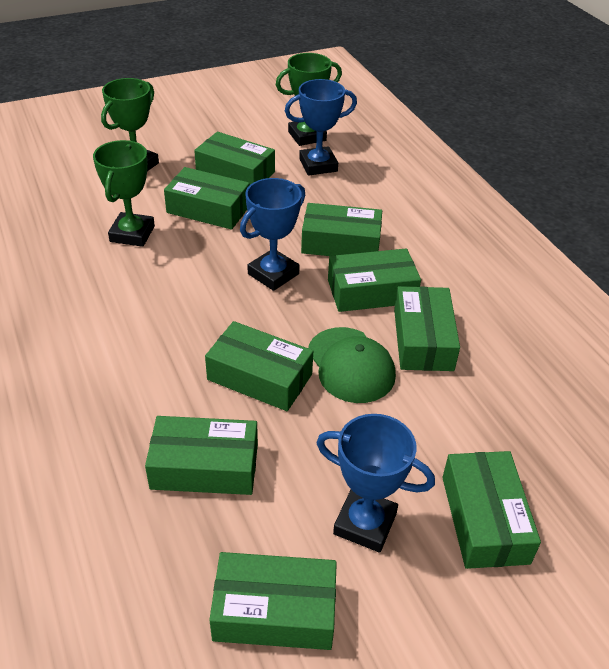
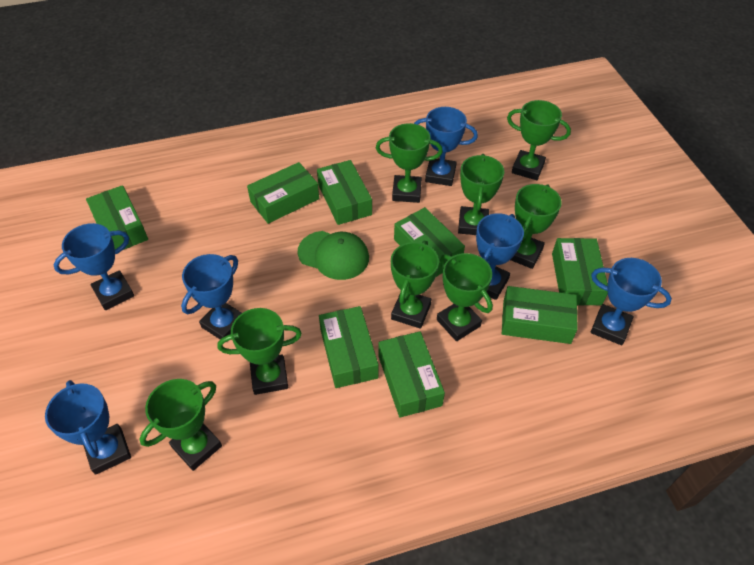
blue trophy: [240,178,305,291] [285,79,357,176] [316,414,435,552] = 3 -> [45,380,131,475] [54,223,134,310] [181,254,242,340] [414,107,478,186] [476,213,524,300] [591,258,672,345] = 6
green box: [145,416,258,495] [164,167,250,230] [194,132,275,185] [205,321,313,411] [209,552,337,650] [301,203,382,256] [328,248,421,312] [394,286,460,371] [442,451,541,569] = 9 -> [86,185,148,250] [247,162,319,224] [317,160,372,225] [319,306,379,388] [378,331,445,418] [394,207,465,277] [502,286,578,344] [552,238,608,305] = 8
green trophy: [93,140,155,247] [101,78,159,171] [276,53,342,146] = 3 -> [140,379,222,471] [217,308,302,395] [376,123,443,203] [391,241,439,329] [437,253,493,341] [458,154,504,235] [507,100,571,180] [511,184,562,269] = 8

